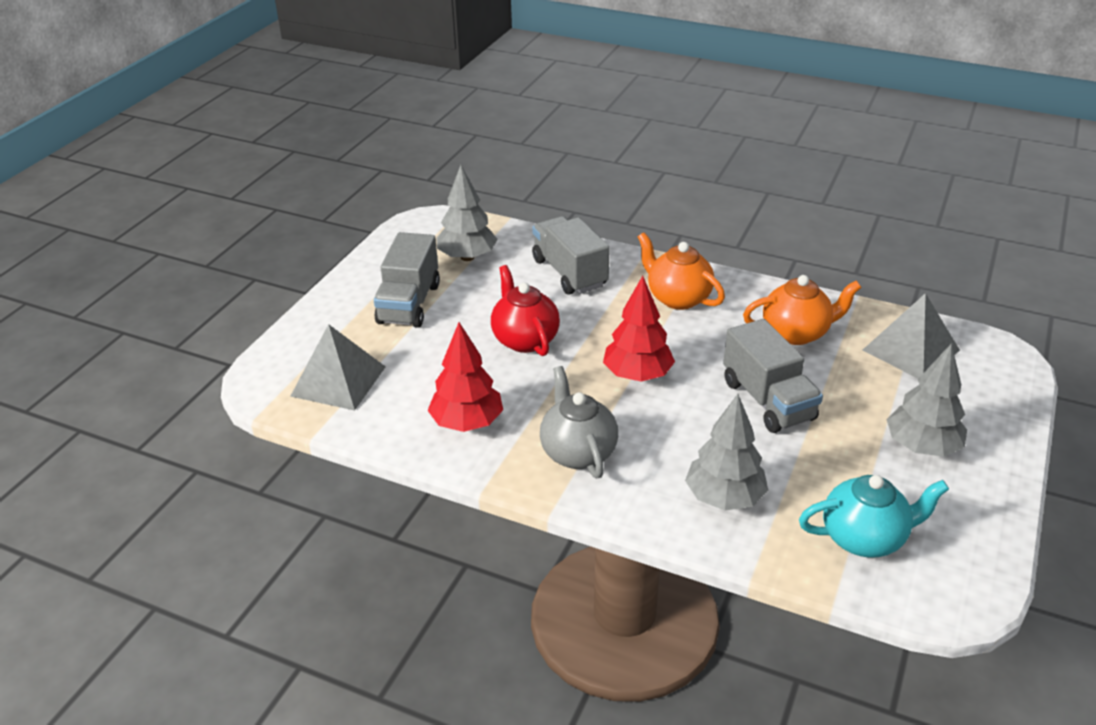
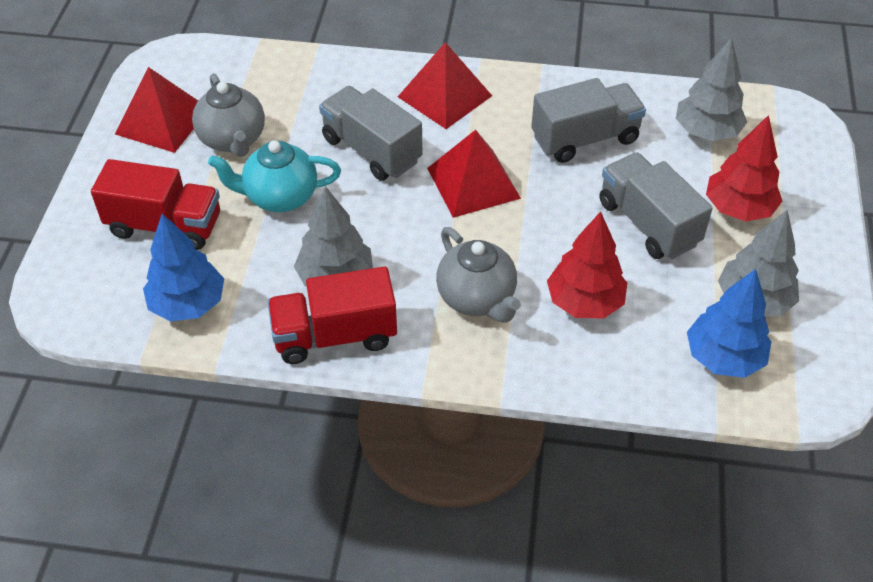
blue tree: none = 0 -> [143,214,224,322] [687,269,771,378] = 2
grey pyramid: [290,324,386,411] [863,293,960,379] = 2 -> none = 0
grey teapot: [540,366,618,478] = 1 -> [192,73,265,157] [436,227,521,323] = 2
orange teapot: [638,232,725,310] [743,275,861,345] = 2 -> none = 0
red pyramid: none = 0 -> [115,67,198,153] [398,42,492,129] [427,130,521,218] = 3
red teapot: [491,265,560,356] = 1 -> none = 0
red truck: none = 0 -> [91,159,220,250] [267,266,397,364] = 2

